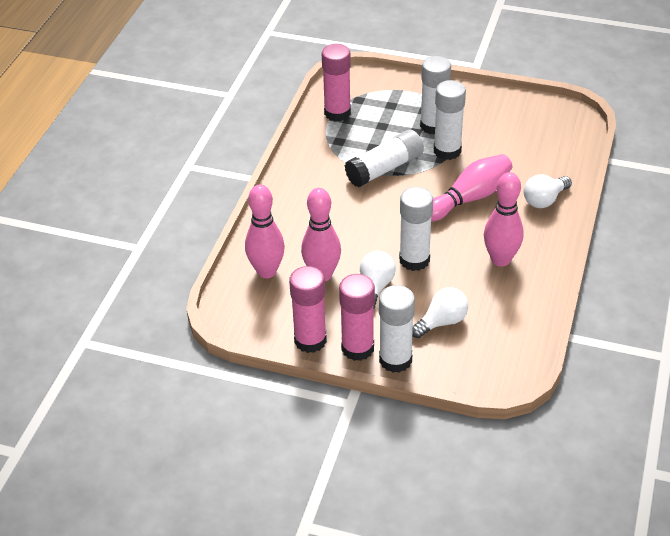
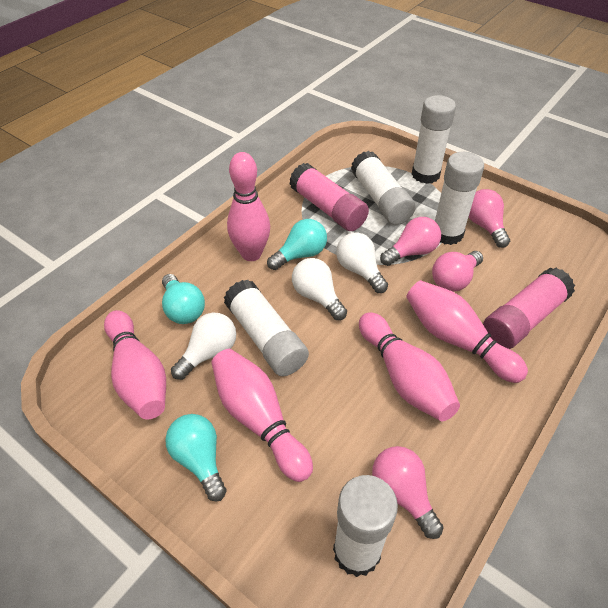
pink bowling pin: [245,185,285,278] [301,188,341,281] [431,154,512,221] [484,172,524,267] = 4 -> [104,310,166,419] [211,349,313,482] [227,152,270,261] [359,312,460,421] [406,280,528,383] = 5
pink glue stick: [289,266,327,353] [322,44,351,121] [339,274,375,361] = 3 -> [289,163,369,231] [483,268,575,349] = 2
pink light bulb: none = 0 -> [372,446,443,539] [380,217,441,266] [432,251,483,292] [469,189,510,248] = 4
turquoise light bulb: none = 0 -> [162,274,205,324] [165,414,227,502] [267,219,327,270] = 3

